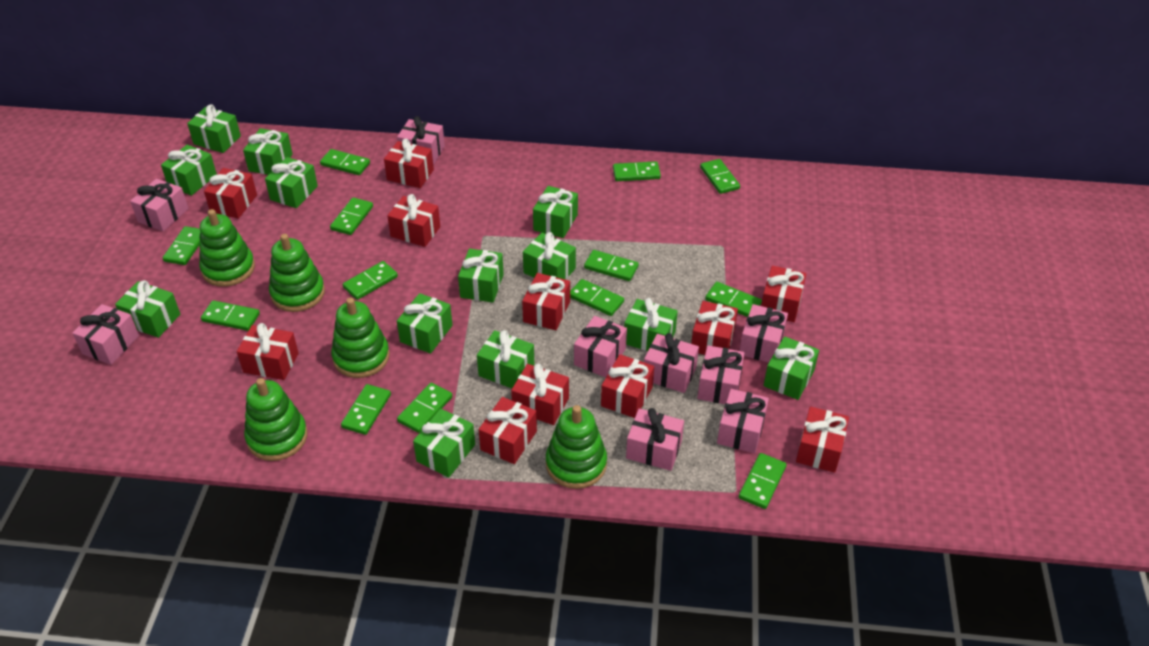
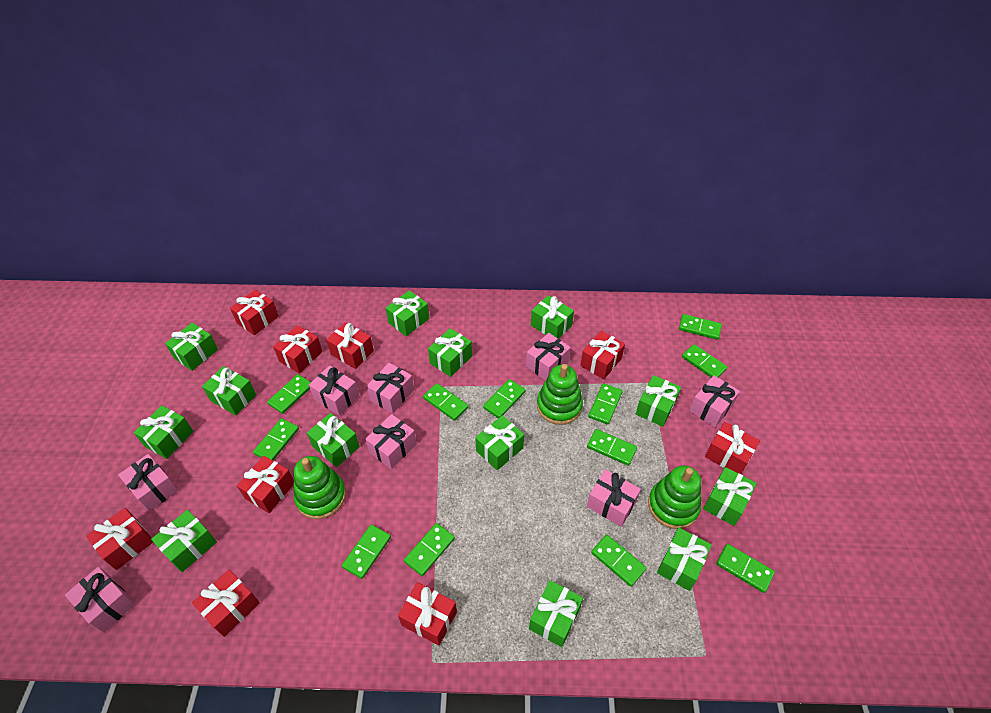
green domino: [163,226,200,265] [201,300,260,331] [320,149,370,175] [330,197,373,235] [341,384,391,435] [343,261,398,300] [397,383,452,433] [570,279,624,316] [584,250,639,281] [613,161,661,181] [700,159,740,194] [705,282,762,317] [739,453,787,509] = 13 -> [253,418,299,461] [267,374,311,414] [342,524,391,579] [404,523,455,576] [423,383,468,421] [483,379,525,418] [587,429,637,466] [588,383,622,425] [591,535,646,587] [679,314,722,340] [682,344,728,378] [716,544,775,593] = 12
green stacking toy: [199,209,255,287] [244,378,308,461] [269,234,325,312] [331,298,390,378] [546,405,607,489] = 5 -> [293,456,346,519] [537,364,583,425] [648,465,701,529] = 3
pink gift: [73,304,139,365] [130,179,189,231] [397,116,445,164] [574,316,627,378] [626,408,684,471] [644,333,699,393] [697,345,744,404] [717,389,769,453] [739,304,788,363] = 9 -> [65,567,136,633] [118,454,179,512] [309,366,359,416] [365,414,417,469] [366,363,414,414] [526,333,571,381] [587,469,641,527] [689,375,740,427] = 8
red gift: [204,168,257,219] [237,323,299,380] [384,139,434,188] [387,194,440,247] [479,397,537,464] [511,364,569,425] [522,273,570,330] [601,354,654,418] [691,301,738,355] [761,266,806,322] [796,406,849,473] = 11 -> [86,508,153,570] [192,570,260,637] [230,289,279,335] [237,456,294,513] [273,325,322,374] [326,322,374,369] [398,582,457,646] [580,331,625,379] [705,422,760,474] = 9

